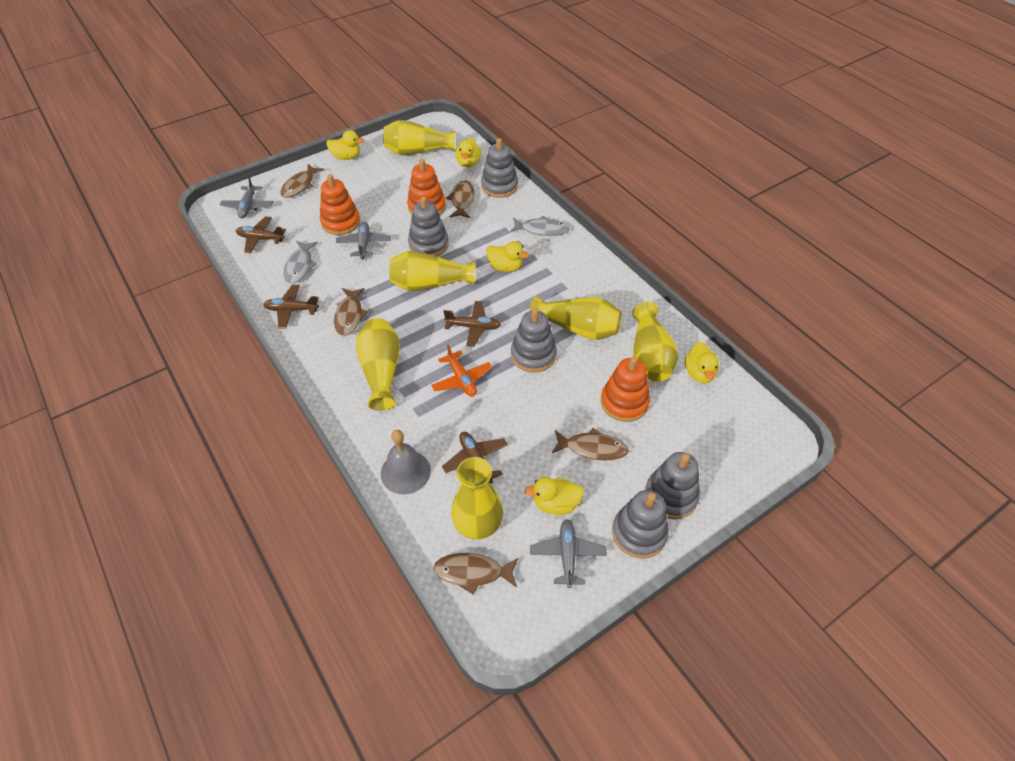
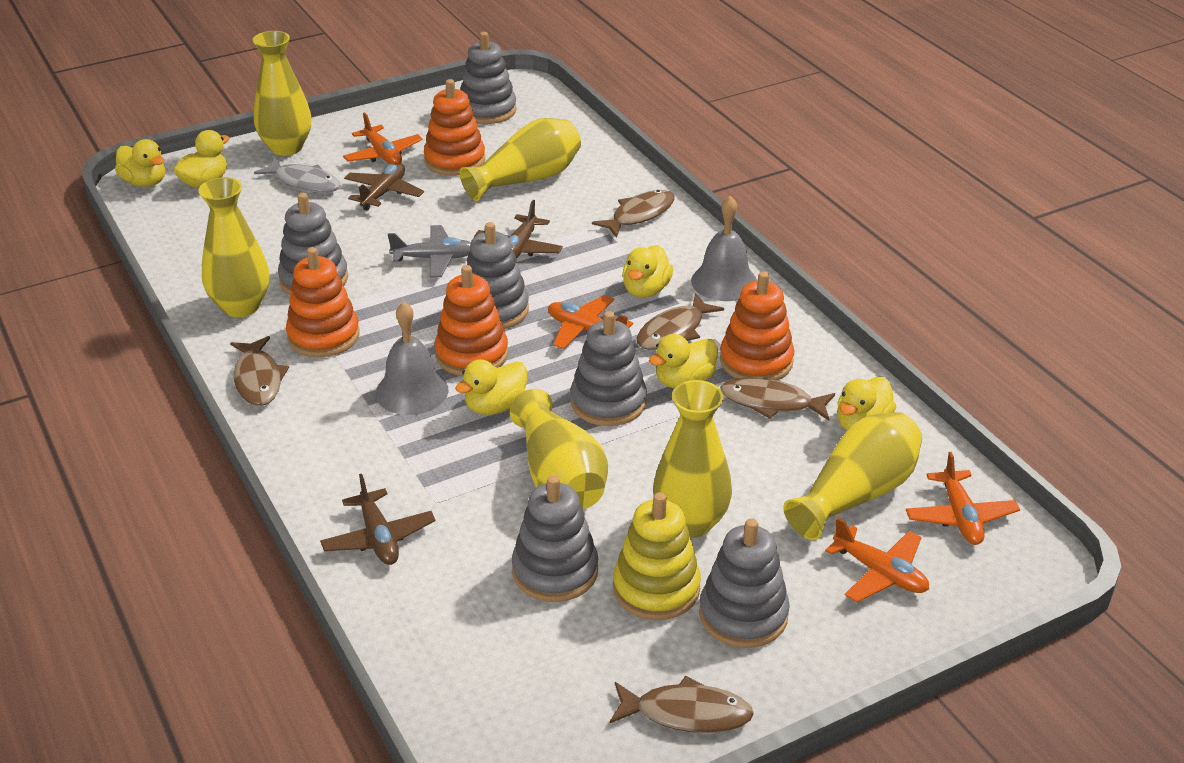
brown plane: [236,216,286,253] [263,285,319,329] [442,432,508,483] [443,301,501,347] = 4 -> [320,474,436,565] [344,163,424,211] [474,200,563,259] = 3
grey bell: [381,430,431,494] = 1 -> [376,301,449,415] [691,196,757,301] = 2
grey fish: [284,241,318,283] [510,216,570,236] = 2 -> [254,158,340,193] = 1
grey plane: [220,176,273,218] [336,222,391,260] [530,519,607,588] = 3 -> [388,225,471,278] = 1
grey stacking toy: [408,197,449,257] [481,138,518,198] [511,308,557,373] [612,490,669,559] [645,452,700,519] = 5 -> [278,193,348,295] [460,32,517,124] [467,222,529,329] [512,475,598,602] [571,311,647,426] [699,518,790,648] = 6
orange plane: [431,344,492,397] = 1 -> [343,112,423,165] [548,295,633,349] [825,517,929,602] [906,452,1020,545] = 4
orange stacking toy: [320,174,360,235] [407,159,446,215] [601,357,650,422] = 3 -> [286,247,360,357] [424,79,485,176] [435,265,508,376] [720,271,794,381] = 4
yellow duck: [326,130,364,160] [456,138,481,168] [486,241,529,272] [525,477,584,515] [685,342,719,383] = 5 -> [115,139,165,187] [174,130,229,188] [455,359,527,415] [622,245,673,298] [649,334,718,388] [837,377,896,431] = 6
yellow stacking toy: none = 0 -> [613,492,701,620] = 1

